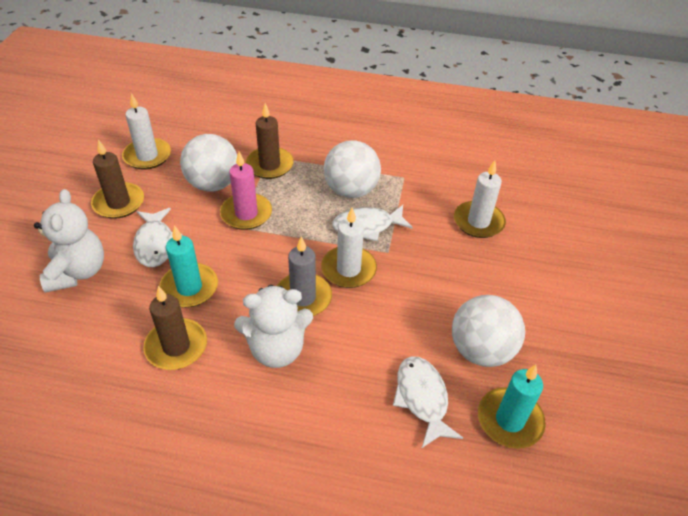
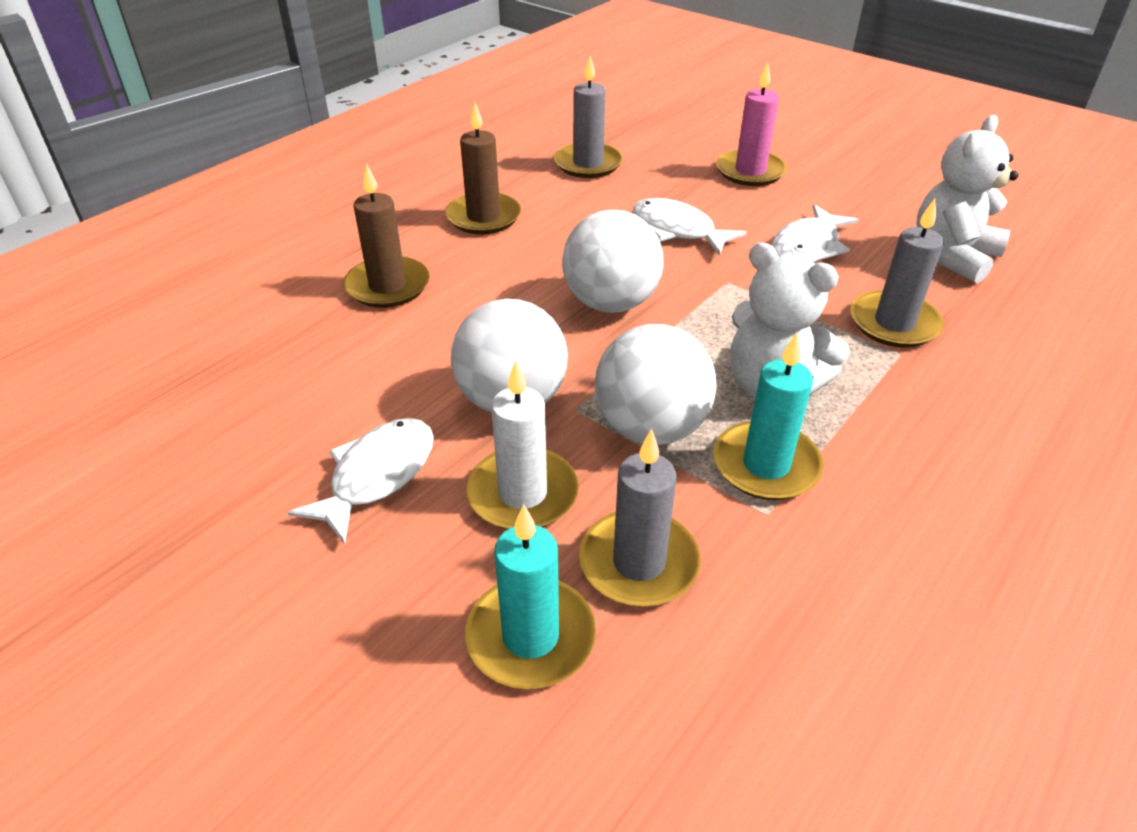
brown candle: [91,139,144,219] [143,286,207,370] [246,103,294,179] = 3 -> [343,164,429,308] [445,103,521,234] = 2
grey candle: [277,236,332,316] = 1 -> [554,56,623,178] [579,429,701,607] [850,199,944,348] = 3
white candle: [122,93,171,170] [321,208,377,288] [454,160,506,238] = 3 -> [466,360,579,530] = 1

